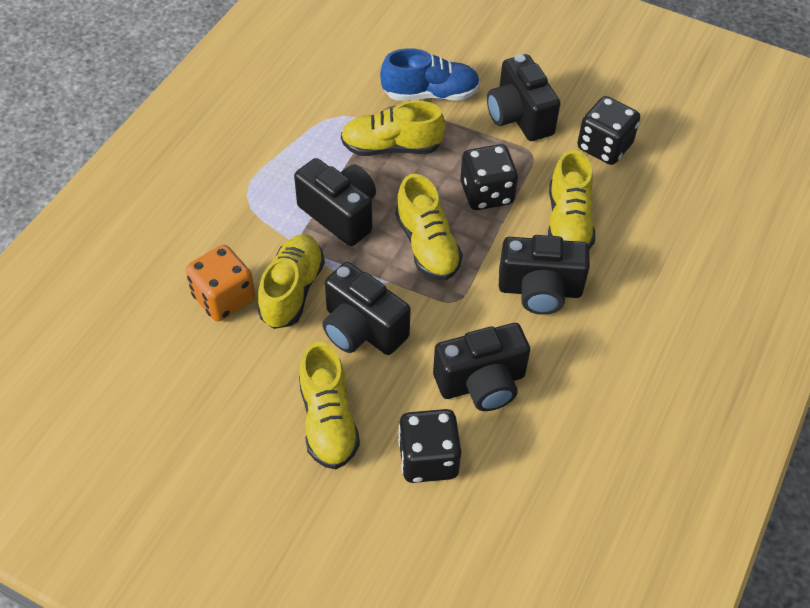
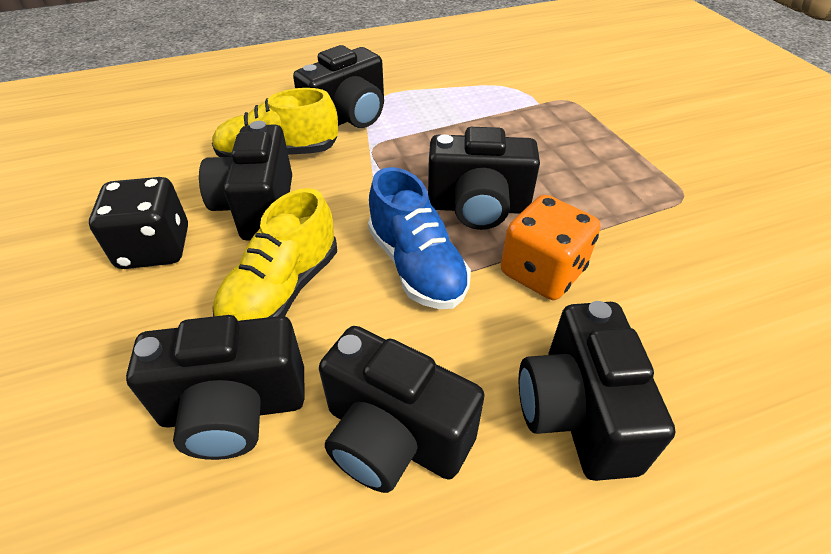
black camera: [294,158,376,246] [322,262,411,355] [433,323,530,411] [487,54,560,141] [499,235,590,315] = 5 -> [126,315,304,460] [199,121,292,241] [293,45,384,128] [319,326,485,493] [428,127,540,230] [519,301,676,481] = 6
black dice: [398,409,461,483] [460,144,518,210] [577,96,640,165] = 3 -> [89,177,188,269] = 1
yellow shoe: [258,235,325,329] [299,342,360,469] [341,101,445,156] [395,174,463,280] [548,150,595,249] = 5 -> [212,88,338,157] [213,188,337,321] = 2

